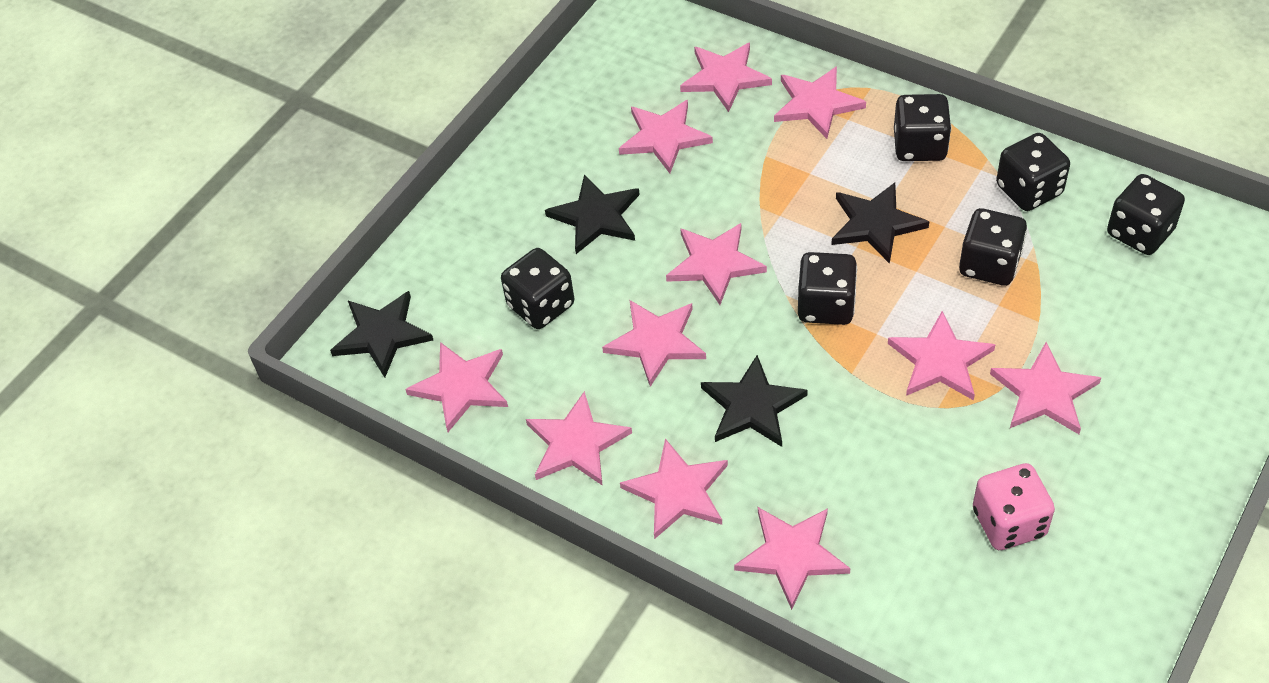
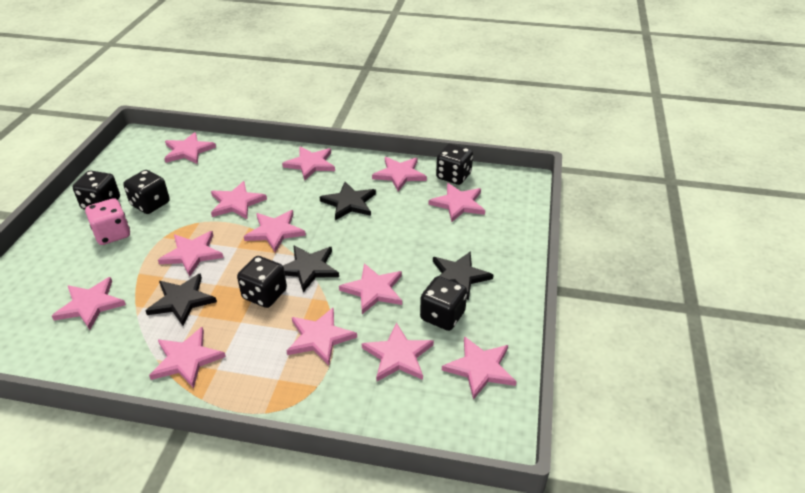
black dice: [501,248,574,329] [798,252,857,325] [894,94,951,161] [959,208,1027,286] [996,133,1070,211] [1107,174,1185,255] = 6 -> [73,171,120,209] [123,170,170,214] [237,256,287,308] [420,276,467,331] [436,143,473,185] = 5
pink star: [405,342,508,432] [526,391,632,486] [602,300,706,387] [619,100,713,173] [620,439,728,539] [666,223,767,305] [680,42,772,112] [734,507,851,610] [774,66,866,139] [888,311,996,400] [990,342,1102,434] = 11 -> [52,277,126,330] [149,327,226,388] [158,231,224,276] [164,132,216,164] [211,181,267,219] [244,210,306,252] [282,146,335,181] [287,308,357,365] [339,263,402,314] [362,322,434,382] [372,157,427,192] [429,183,485,222] [442,336,517,400] = 13

